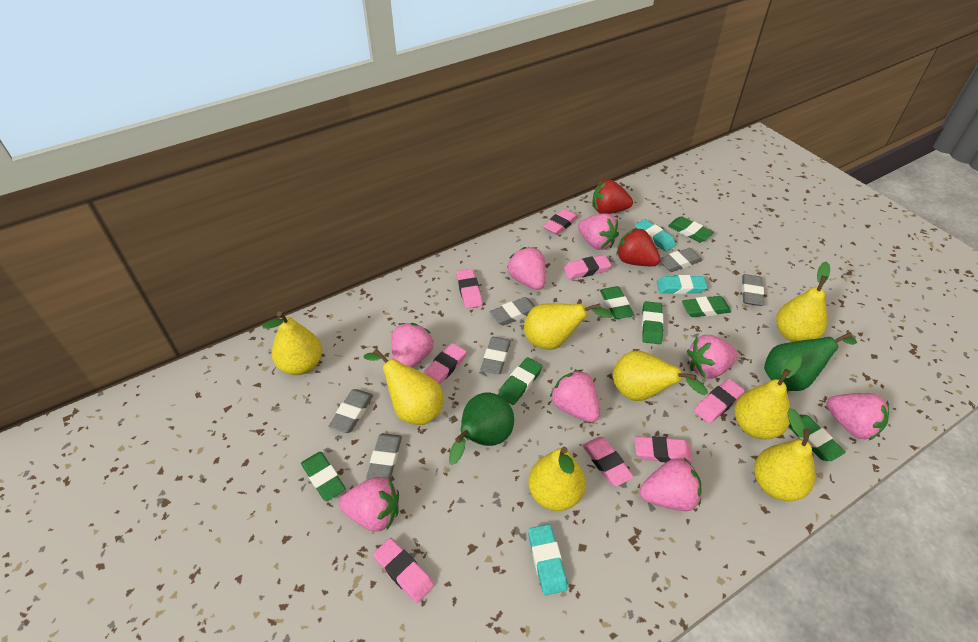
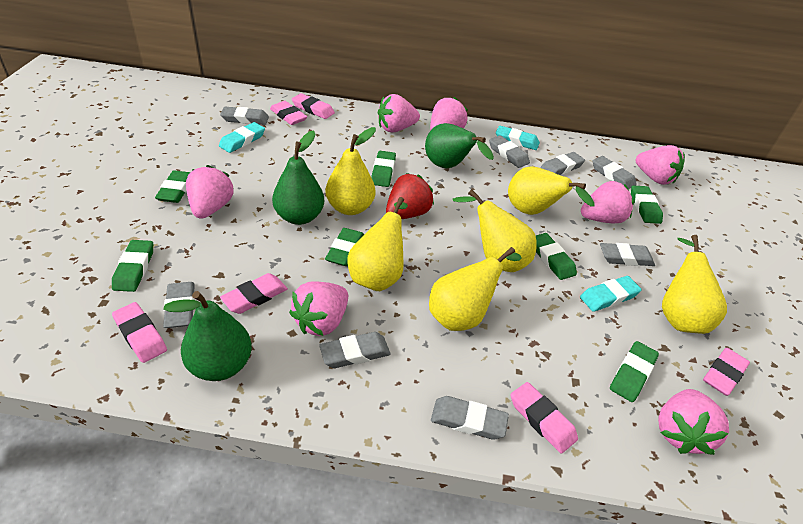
green pear: [449,392,514,465] [764,332,857,391] = 2 -> [163,291,252,381] [272,130,324,225] [425,123,494,168] = 3
grey eraser: [328,389,373,433] [366,433,402,480] [481,337,511,374] [490,297,535,326] [660,248,702,272] [742,274,764,306] = 6 -> [163,282,195,328] [220,107,269,125] [319,332,390,368] [431,396,509,440] [489,135,530,168] [540,152,585,175] [593,156,637,189] [600,243,655,266] = 8
pink eraser: [373,538,434,603] [423,343,466,384] [456,269,483,309] [543,209,578,235] [563,255,611,279] [583,437,634,486] [634,436,693,463] [694,379,744,424] = 8 -> [112,302,167,363] [220,273,288,314] [270,101,307,125] [292,93,335,119] [511,382,578,454] [703,348,750,396] = 6
pink strawberry: [339,477,399,531] [391,323,434,368] [507,247,546,290] [550,370,600,422] [578,213,619,250] [640,458,701,511] [687,335,738,379] [826,393,889,440] = 8 -> [186,165,234,219] [289,281,348,336] [378,94,420,132] [430,97,468,131] [581,181,634,224] [636,145,685,185] [658,389,729,455] = 7
red strawberry: [593,179,633,214] [616,228,661,266] = 2 -> [386,173,434,219] = 1
yellow pear: [262,311,322,375] [364,349,443,425] [524,303,613,350] [528,447,586,511] [613,351,708,401] [734,356,802,439] [754,408,815,501] [776,261,830,342] = 8 -> [326,127,376,215] [347,197,408,291] [429,247,522,331] [453,189,537,272] [508,166,594,215] [662,235,727,334] = 6

